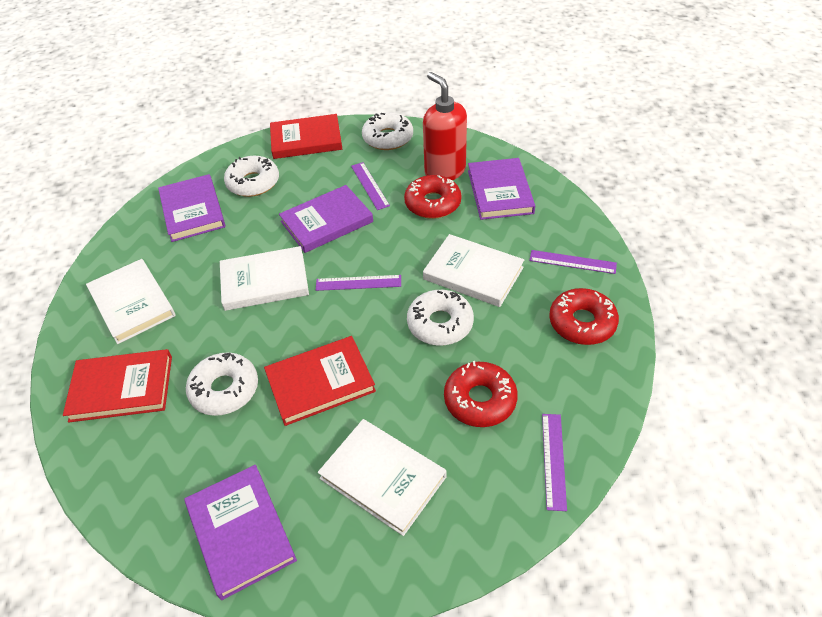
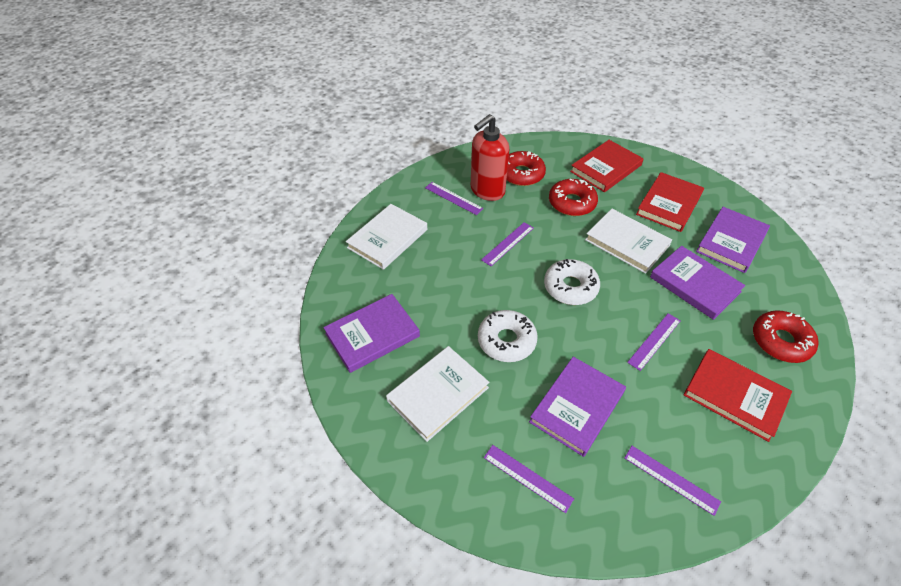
purple ruler: [316,275,401,291] [351,162,390,210] [529,250,617,274] [542,414,567,511] = 4 -> [425,182,483,215] [481,222,534,266] [484,445,574,513] [624,446,721,516] [627,313,680,371] = 5
white book: [86,259,176,344] [220,246,309,311] [318,419,446,536] [423,234,524,307] = 4 -> [346,204,427,270] [386,346,489,442] [585,209,672,274] = 3
white donut: [186,352,258,416] [224,156,279,197] [362,112,413,150] [407,290,474,346] = 4 -> [478,310,538,362] [544,259,600,305] = 2

